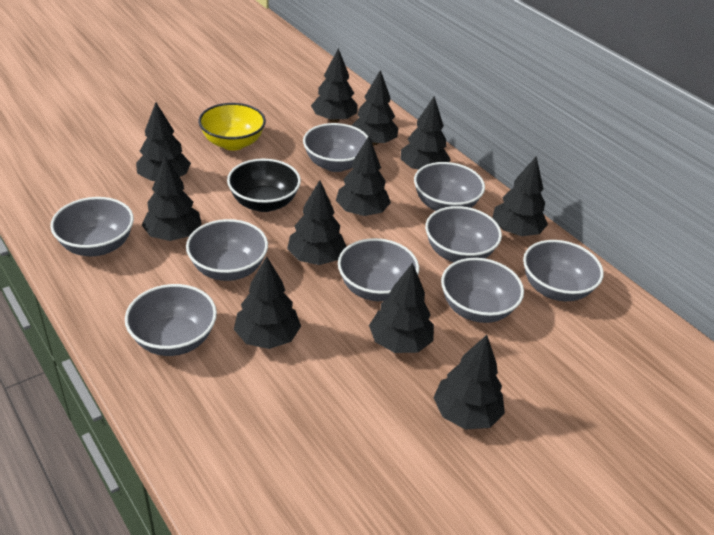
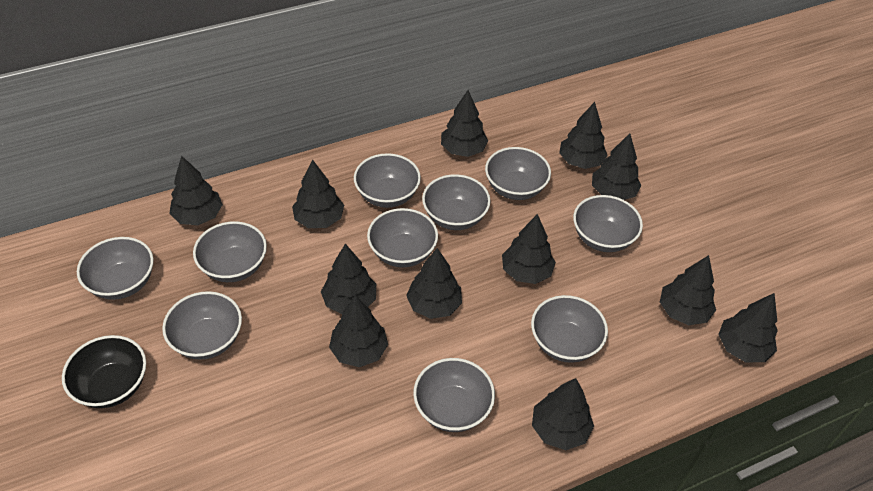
black tree: [136,102,191,181] [142,156,202,241] [234,257,301,349] [287,180,346,265] [311,48,358,122] [336,136,391,216] [351,70,398,145] [369,263,434,353] [401,96,451,170] [433,335,505,430] [492,156,548,236] = 11 -> [169,156,223,225] [292,159,344,228] [321,244,376,314] [329,295,388,367] [406,248,462,319] [441,90,488,157] [502,214,556,284] [532,378,594,450] [559,102,608,169] [592,133,641,200] [660,255,716,325] [718,293,778,362] = 12
grey bowl: [50,197,134,256] [125,284,217,356] [186,219,268,281] [303,123,368,172] [338,238,419,301] [414,162,485,211] [425,206,502,262] [441,258,524,323] [523,240,604,301] = 9 -> [77,237,153,300] [162,291,242,359] [193,221,267,282] [354,153,421,208] [367,208,438,268] [413,358,495,432] [422,174,490,230] [485,147,551,200] [531,295,608,363] [573,195,643,252] = 10
yellow bowl: [198,103,266,150] = 1 -> none = 0

